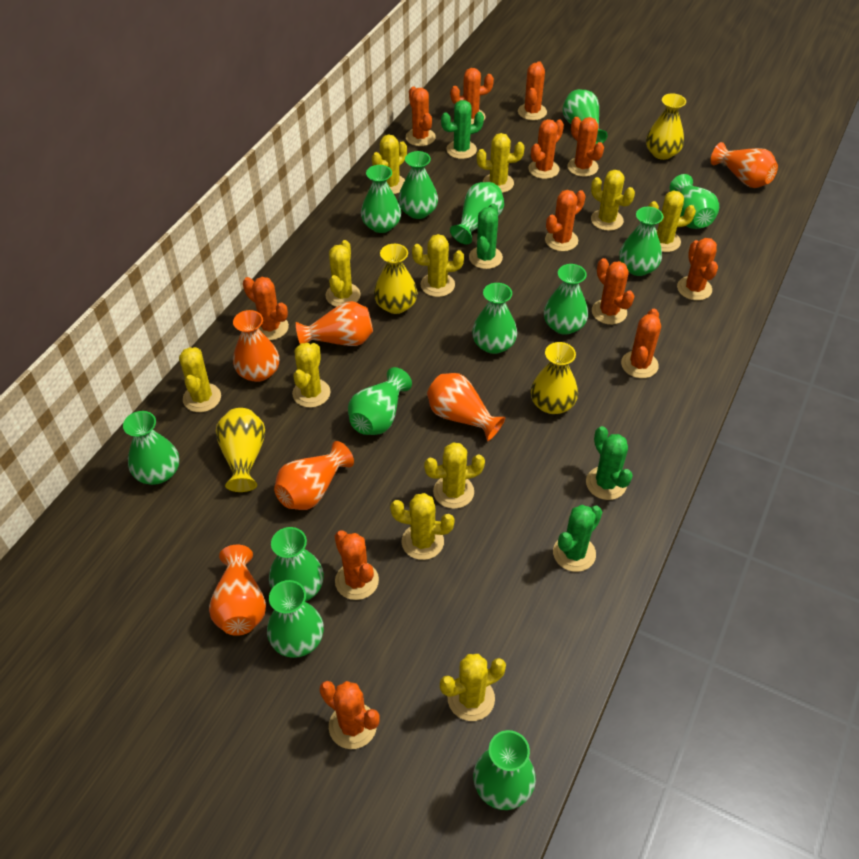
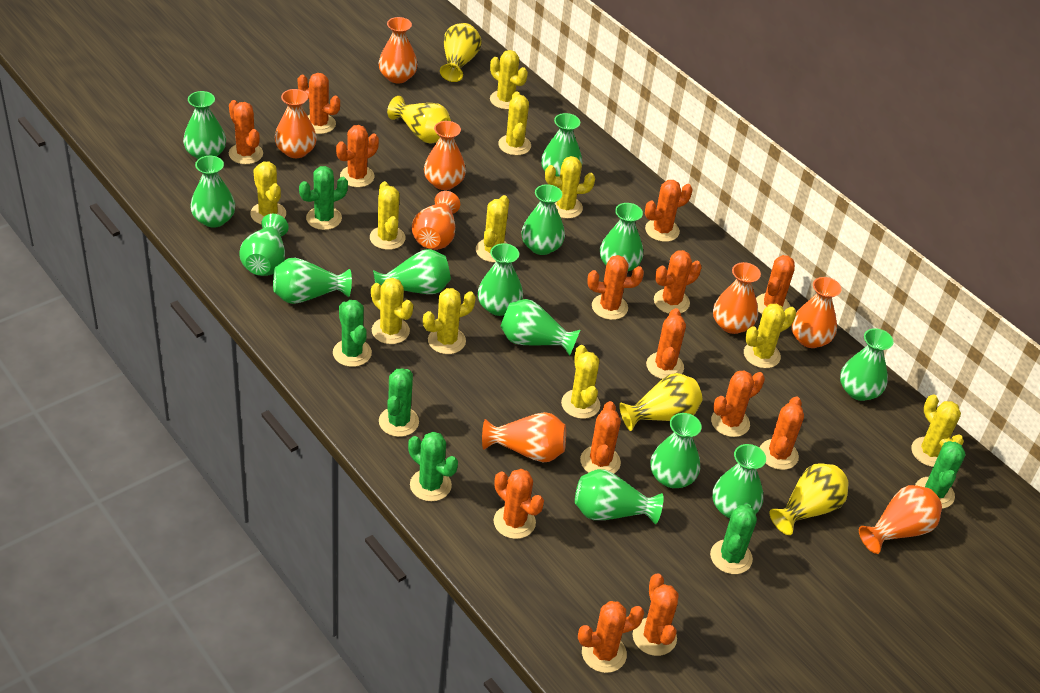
green cactus: [441,100,484,159] [469,203,503,269] [553,505,602,572] [586,426,633,500] = 4 -> [299,166,348,230] [333,300,372,367] [379,368,419,437] [408,432,458,502] [710,504,757,574] [915,441,966,509] = 6
green vase: [123,411,179,485] [267,580,324,658] [269,527,324,601] [348,367,412,435] [361,165,401,233] [398,151,438,219] [450,182,504,244] [472,283,517,354] [473,730,536,810] [544,264,588,335] [563,89,608,144] [620,207,663,276] [670,174,719,229] = 13 -> [183,91,226,159] [190,156,235,228] [239,214,288,276] [273,258,352,304] [373,249,451,294] [478,243,523,316] [500,299,580,356] [521,184,565,255] [541,113,582,176] [575,469,663,524] [600,203,643,271] [651,413,702,488] [713,444,766,518] [840,328,894,401] = 14
orange cactus: [243,277,289,340] [320,681,380,749] [335,531,379,600] [406,87,436,146] [450,68,494,124] [518,61,547,121] [528,119,564,179] [545,190,586,251] [567,117,604,177] [592,258,634,325] [621,309,661,378] [677,238,718,301] = 12 -> [229,100,263,164] [298,73,340,134] [336,125,379,187] [494,469,544,539] [578,601,645,673] [580,401,621,474] [588,255,644,320] [633,573,679,656] [645,180,692,242] [646,308,686,379] [654,250,702,314] [711,370,765,437] [756,255,795,314] [760,396,804,470] = 14
orange vase: [209,545,266,636] [233,310,279,382] [274,441,354,510] [296,301,373,346] [427,373,505,441] [711,142,778,188] = 6 -> [275,89,317,158] [378,17,418,84] [412,191,460,250] [424,121,466,190] [482,412,566,462] [713,262,761,334] [791,277,841,348] [859,485,942,554] = 8

